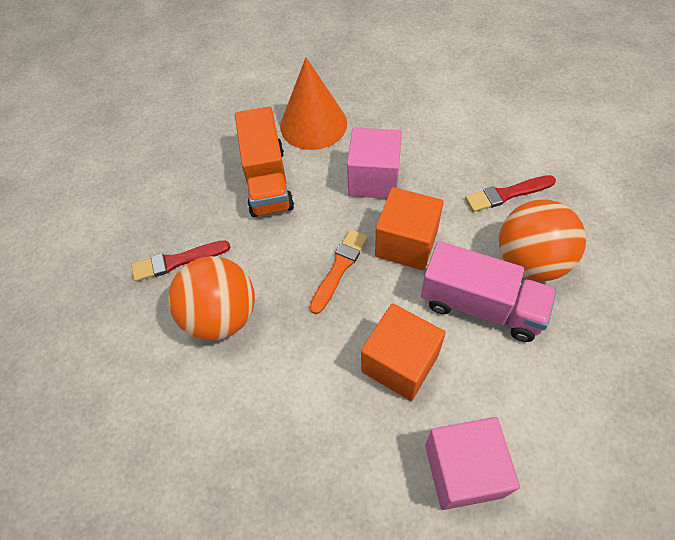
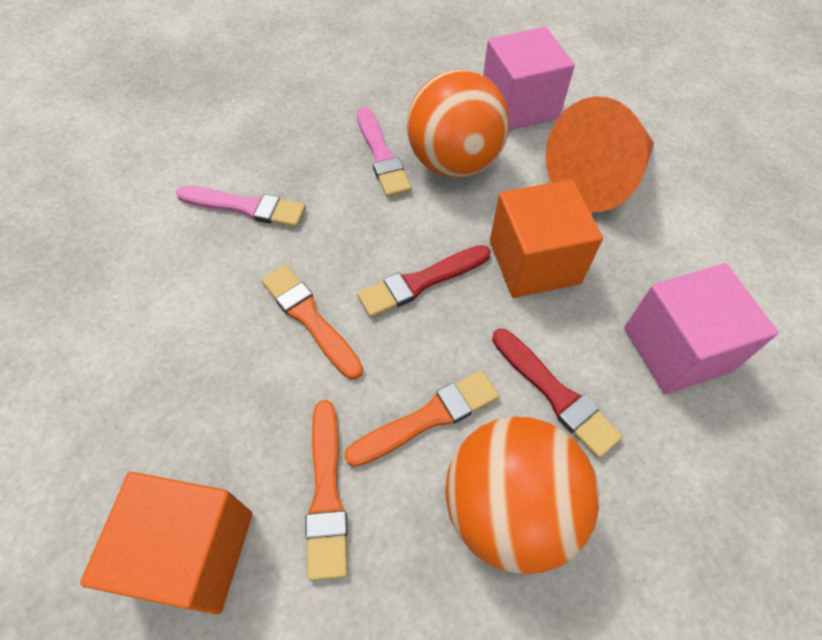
orange brush: [310,229,368,314] = 1 -> [261,265,363,379] [306,400,348,581] [344,370,499,467] = 3
orange truck: [235,106,294,217] = 1 -> none = 0
pink brush: none = 0 -> [176,186,306,227] [357,107,412,197] = 2
pink truck: [421,241,557,342] = 1 -> none = 0

